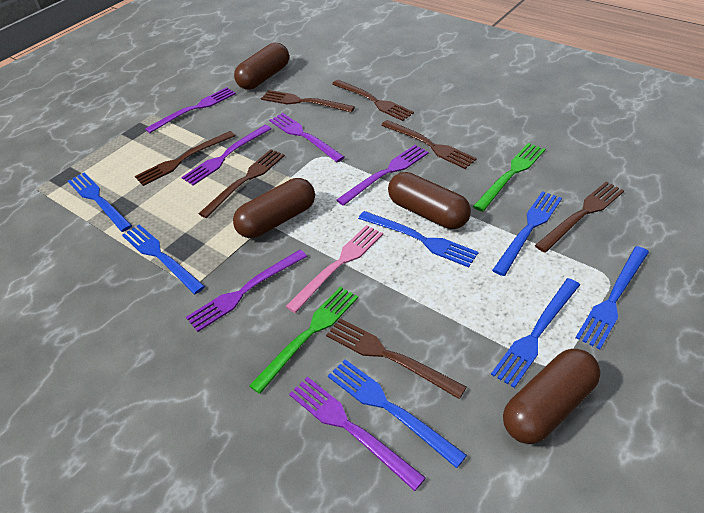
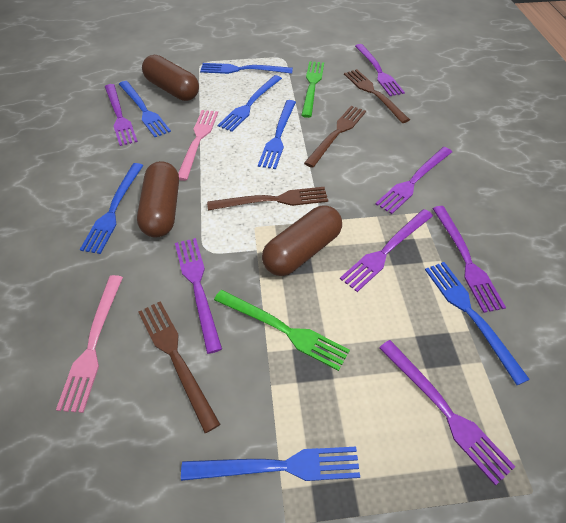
brown capsule: [233,178,315,238] [234,43,289,90] [388,172,471,229] [503,349,601,444] = 4 -> [137,161,179,238] [142,55,199,101] [262,205,342,276] = 3
brown fork: [135,131,235,186] [199,149,285,218] [261,90,355,113] [326,319,466,399] [332,80,414,121] [381,120,477,169] [535,181,624,253] = 7 -> [138,301,220,433] [207,187,328,210] [304,106,366,168] [344,69,410,123] = 4
pink fork: [285,225,383,313] = 1 -> [56,275,123,413] [178,110,218,181] = 2
purple fork: [145,87,236,133] [181,125,271,186] [186,250,307,332] [269,113,345,162] [289,377,426,491] [336,145,429,206] = 6 -> [105,84,138,146] [175,238,222,354] [340,209,433,292] [355,44,405,96] [375,147,452,214] [379,340,516,486] [432,206,506,313] = 7

